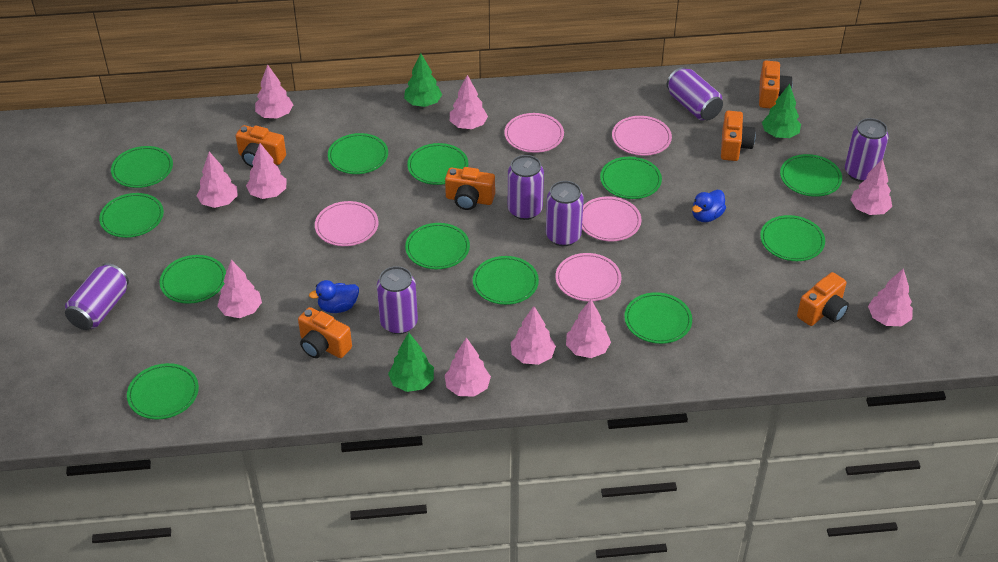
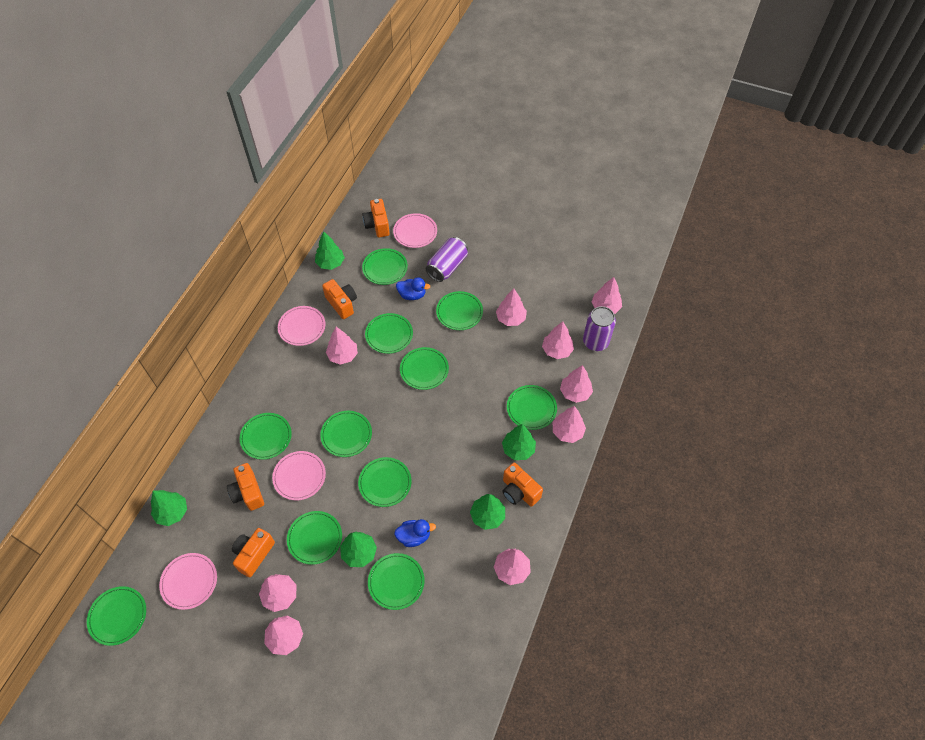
green plate: [99,193,164,238] [111,146,173,188] [127,363,199,419] [159,255,226,304] [328,133,388,174] [405,223,470,269] [407,143,468,185] [473,256,539,305] [600,157,662,199] [624,292,692,344] [760,215,825,261] [780,154,842,197] = 12 -> [87,586,146,646] [239,413,292,460] [287,511,342,565] [320,411,372,457] [358,457,411,507] [362,248,408,285] [365,313,413,354] [368,553,425,610] [400,347,449,390] [436,291,483,330] [507,385,557,430] = 11
green tree: [388,332,434,392] [404,53,442,107] [762,84,801,138] = 3 -> [151,490,187,526] [315,231,345,270] [340,532,377,567] [470,494,505,530] [502,424,536,460] = 5
orange camera: [236,125,286,167] [298,307,352,358] [445,167,495,210] [721,111,756,161] [759,61,793,108] [797,272,849,326] = 6 -> [227,463,264,511] [232,528,275,577] [322,279,357,319] [363,199,390,238] [503,463,543,507] = 5
pink plate: [315,201,378,246] [504,113,564,153] [555,253,622,302] [582,196,641,241] [612,116,672,156] = 5 -> [159,553,217,610] [272,451,326,500] [278,306,325,346] [393,213,437,248] = 4
pink tree: [196,152,238,208] [217,260,262,318] [246,143,287,199] [255,64,293,118] [445,337,491,397] [450,75,488,129] [511,306,556,365] [566,299,611,358] [850,159,892,215] [868,268,913,326] = 10 -> [259,574,297,612] [264,615,303,655] [326,327,358,365] [494,549,531,585] [496,289,527,326] [542,321,574,359] [553,406,586,443] [560,365,593,403] [591,277,622,314] = 9
purple can: [65,263,129,330] [377,266,418,334] [508,155,544,220] [546,181,584,246] [667,67,723,120] [845,118,889,182] = 6 -> [426,237,468,282] [583,306,616,351] = 2

